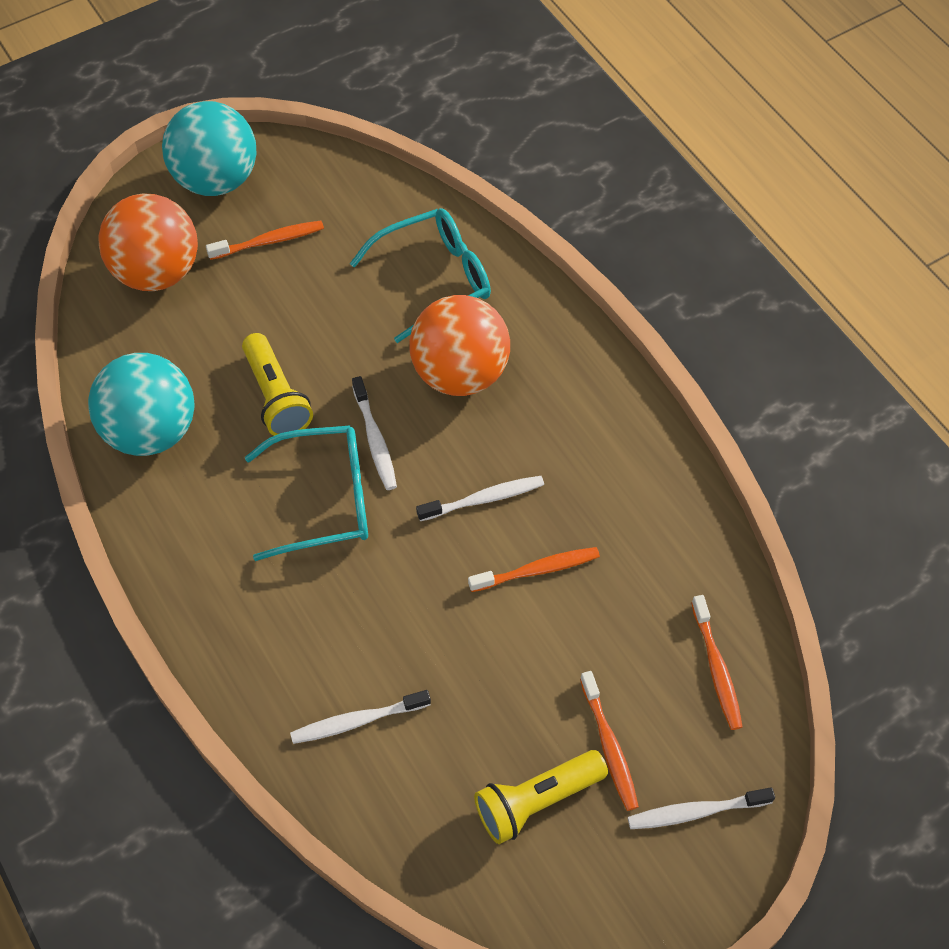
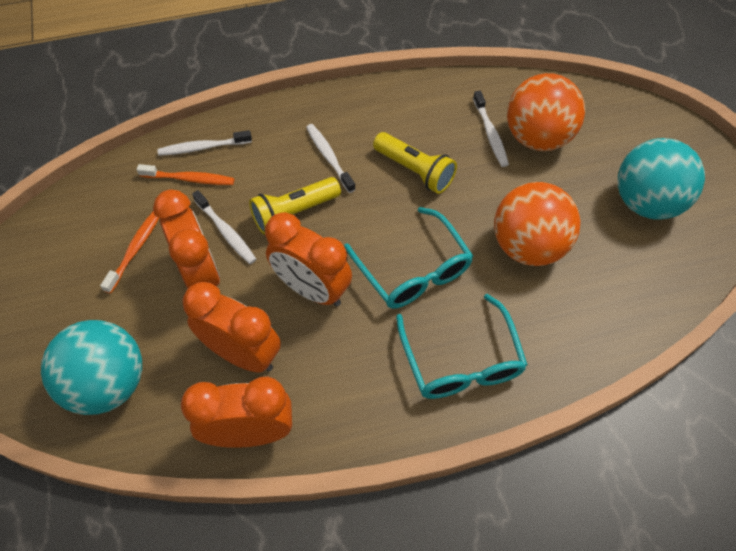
orange clock: none = 0 -> [153,189,220,289] [181,376,292,448] [183,282,281,373] [265,212,352,306] = 4
orange toothbrush: [206,221,324,260] [468,547,600,592] [580,671,639,811] [691,595,743,730] = 4 -> [100,211,160,294] [137,164,234,185] = 2

